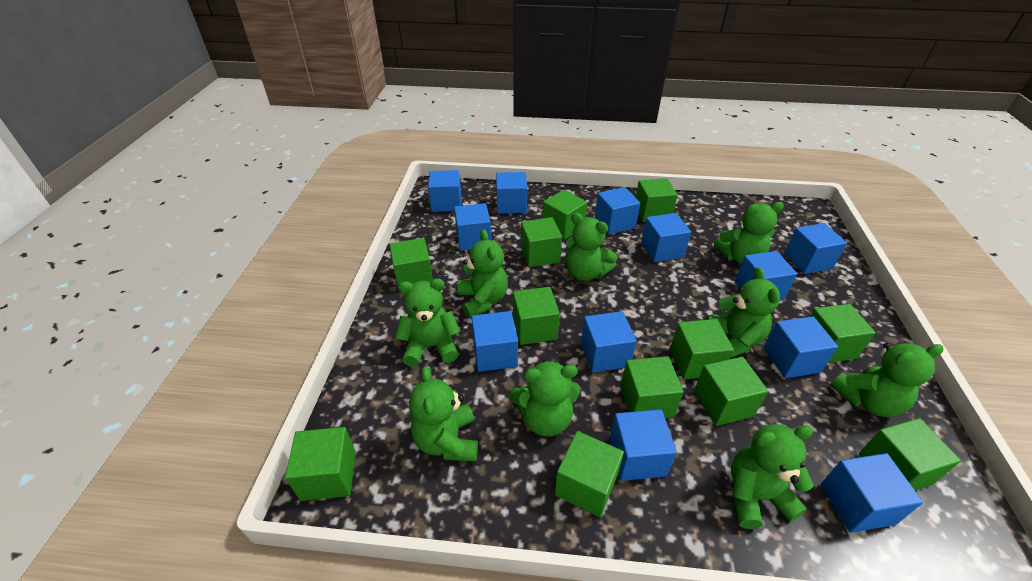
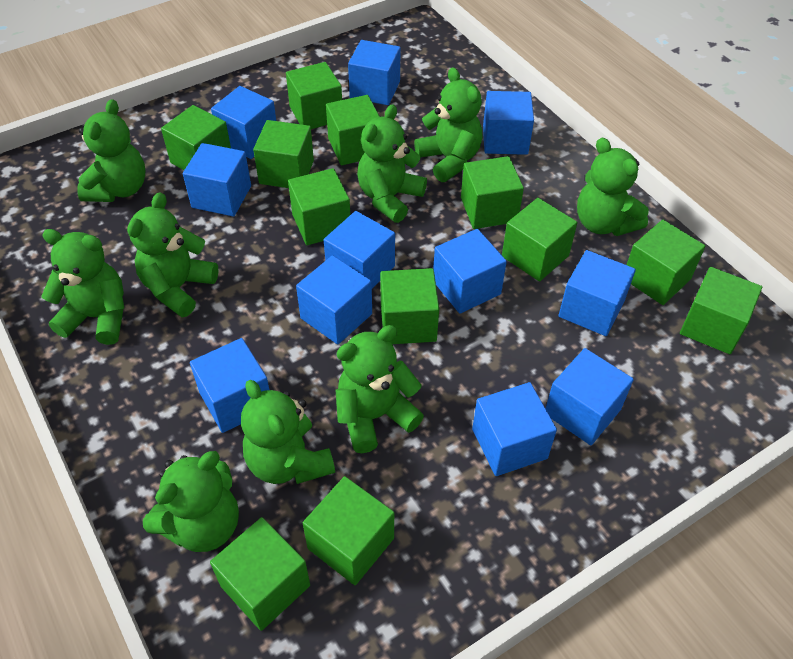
blue cube: [428,170,461,212] [454,203,491,251] [471,311,518,372] [496,172,527,214] [581,311,637,373] [595,187,640,235] [609,409,677,481] [641,213,691,262] [735,251,797,300] [764,316,838,378] [784,223,847,274] [821,453,923,533] = 12 -> [183,143,251,217] [190,338,269,433] [211,86,276,159] [296,255,372,344] [324,211,395,288] [348,40,401,105] [433,229,507,313] [472,382,557,476] [483,91,534,155] [545,348,634,445] [559,250,636,336] = 11

